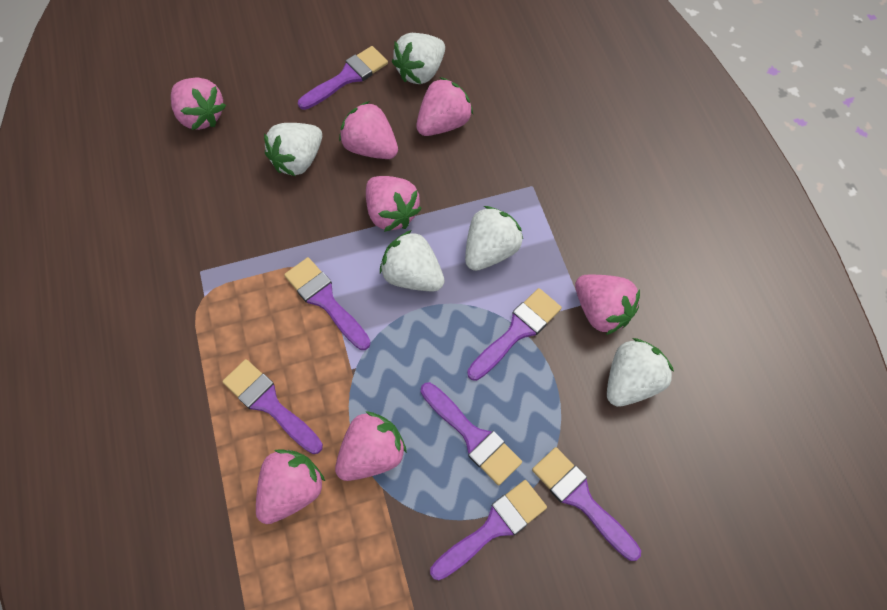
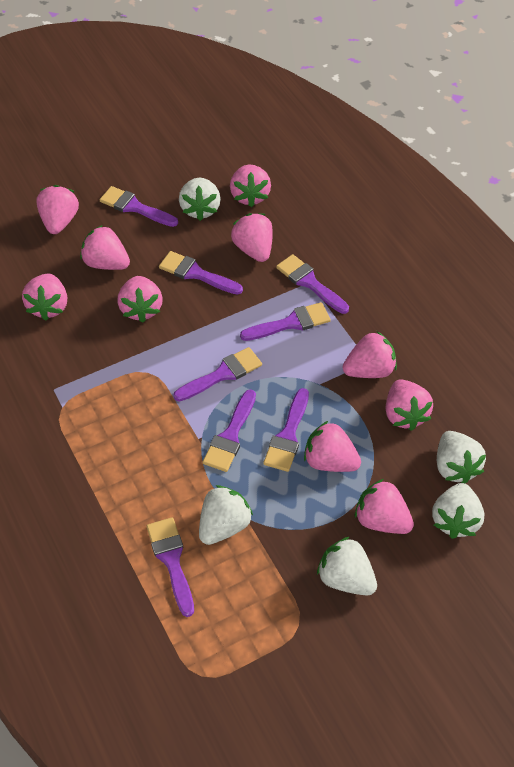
pink strawberry: [171,77,226,130] [256,449,325,524] [335,411,407,481] [339,101,398,159] [366,176,422,232] [416,77,473,136] [575,275,640,335] = 7 -> [22,274,67,320] [36,185,79,234] [80,225,130,270] [117,276,163,323] [230,164,271,207] [231,213,273,262] [304,421,361,472] [342,331,397,378] [355,479,414,534] [386,379,433,431] = 10
purple brush: [222,359,323,454] [284,257,371,350] [298,46,388,110] [421,382,522,485] [430,480,547,580] [467,288,562,381] [532,447,641,561] = 7 -> [100,186,178,227] [147,517,194,617] [159,251,243,295] [173,347,262,402] [203,389,256,472] [240,302,331,341] [263,388,309,472] [276,254,349,314] = 8

